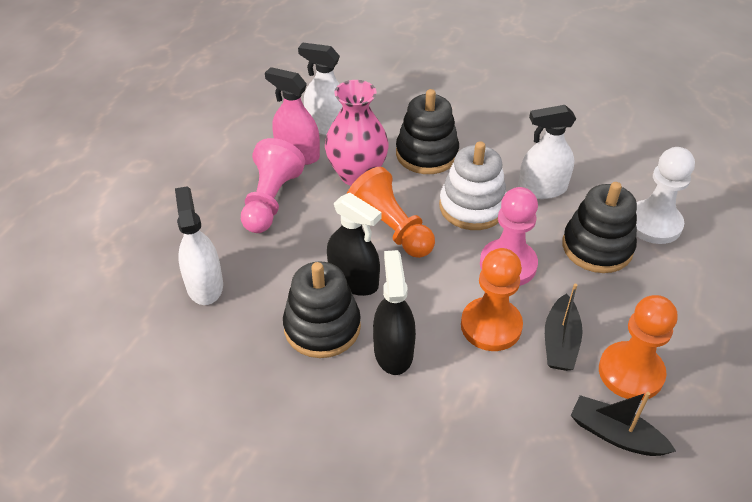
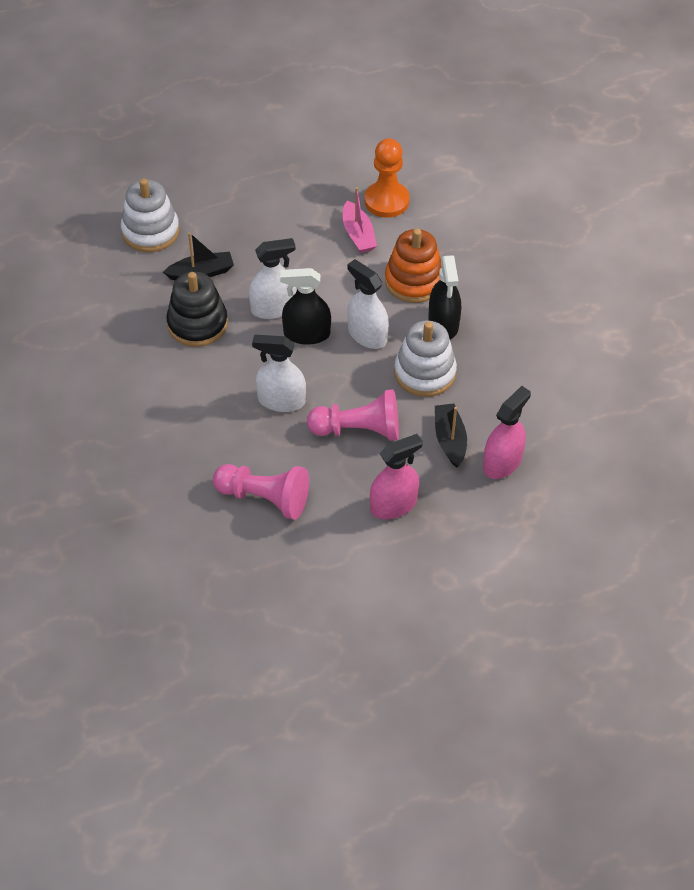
black stacking toy: [283,261,361,358] [396,89,459,174] [562,182,637,273] = 3 -> [166,272,228,347] = 1
orange pawn: [347,167,435,258] [461,248,523,351] [599,295,677,400] = 3 -> [364,138,410,218] = 1
orange stacking toy: none = 0 -> [385,229,441,303] = 1
pink boat: none = 0 -> [343,187,377,253] = 1
pink spray bottle: [265,67,320,165] = 1 -> [370,434,423,519] [483,386,531,479] = 2
pink vase: [325,80,389,186] = 1 -> none = 0
white pawn: [636,147,695,244] = 1 -> none = 0
white stacking toy: [439,141,506,230] = 1 -> [121,178,179,252] [394,320,457,397] = 2

